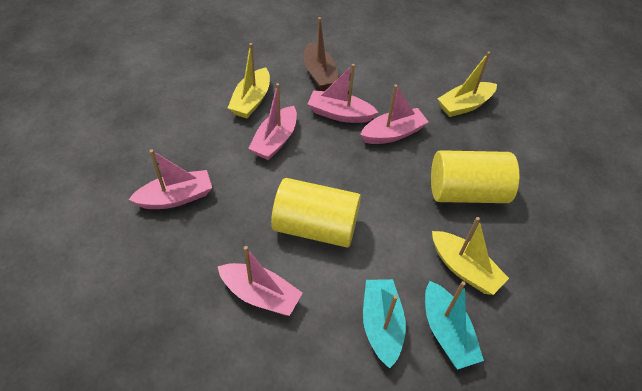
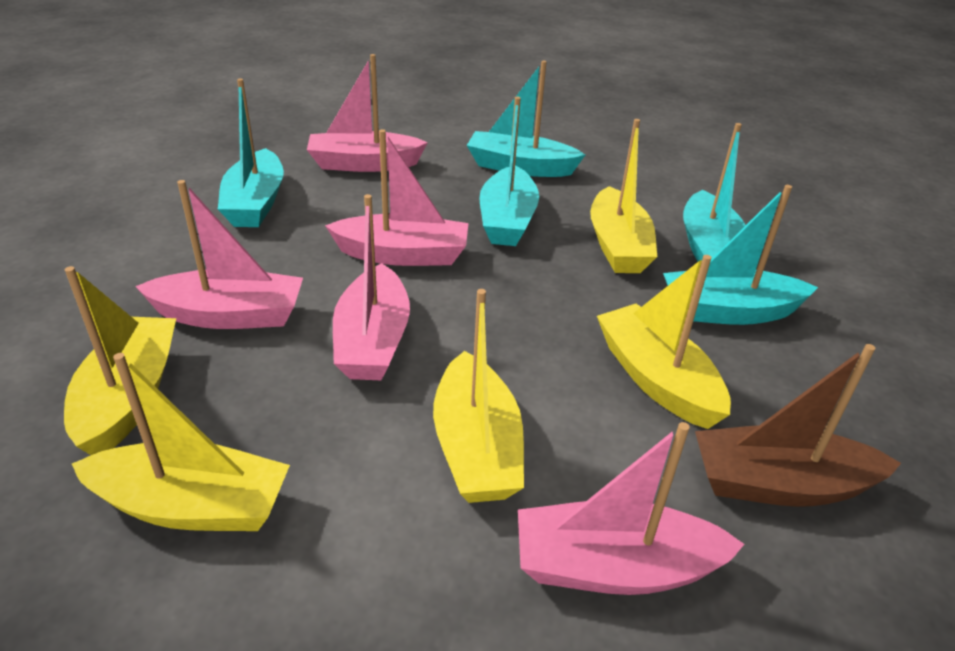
turquoise boat: [363,279,406,368] [425,281,484,370] = 2 -> [218,79,284,227] [467,60,585,177] [479,97,539,246] [663,185,818,325] [683,123,746,261] = 5
yellow boat: [228,43,270,118] [432,217,509,295] [437,52,497,117] = 3 -> [64,266,176,455] [72,353,290,531] [433,289,524,503] [590,119,657,273] [597,255,731,429] = 5
yellow cylinder: [271,178,361,247] [431,150,519,203] = 2 -> none = 0

